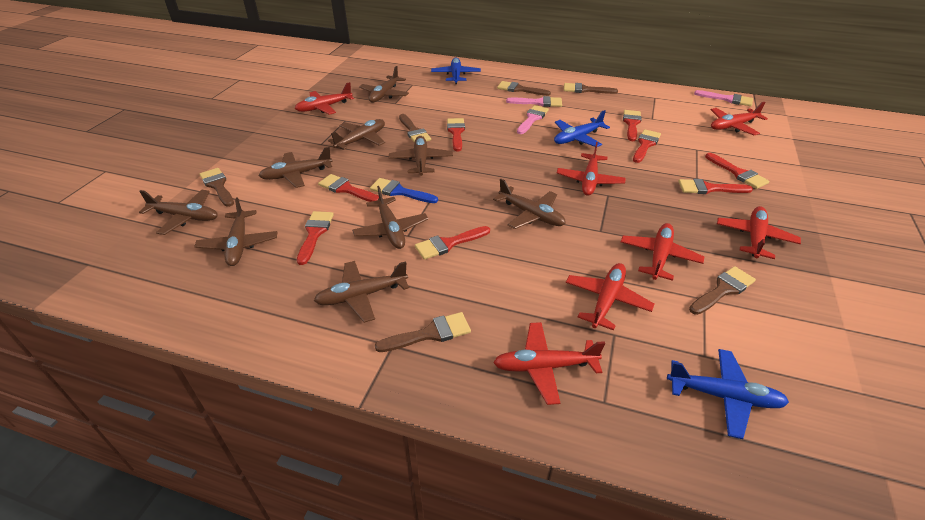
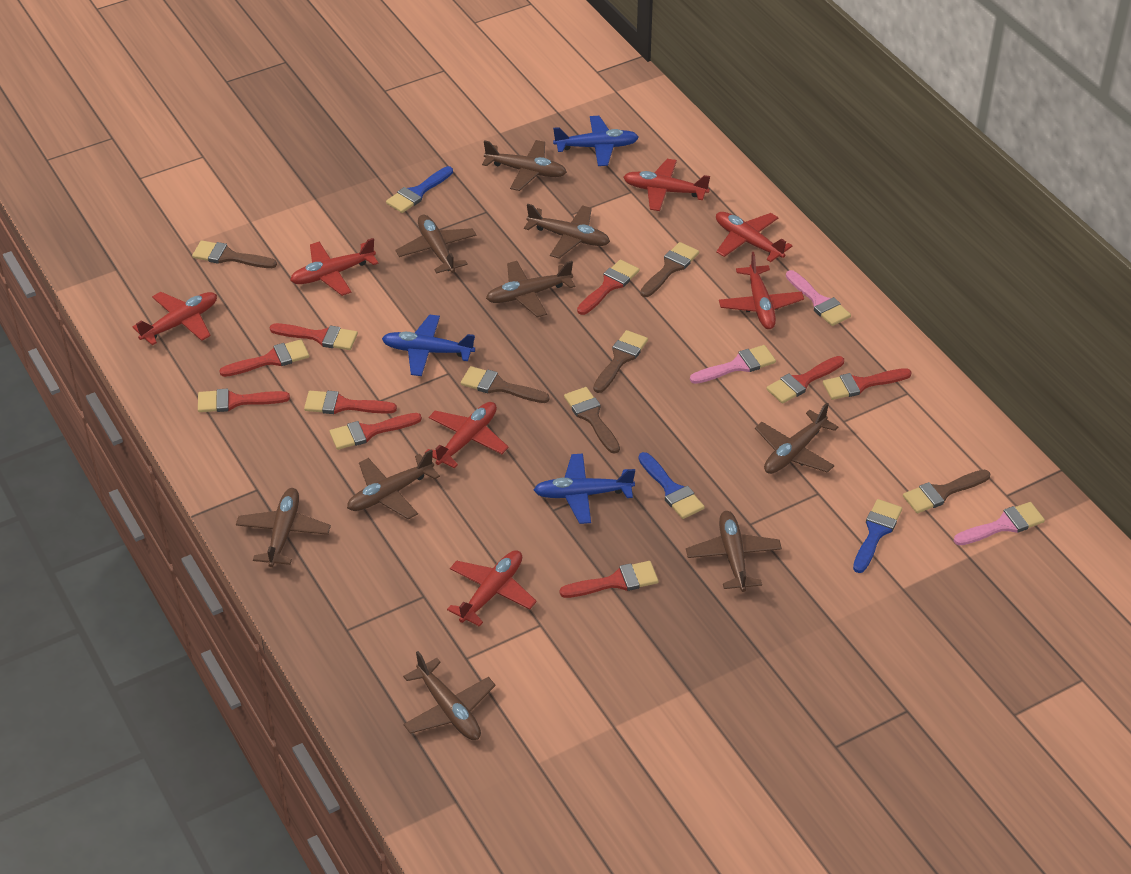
blue brush: [370,178,438,203] = 1 -> [386,166,453,213] [638,452,705,519] [853,499,902,573] = 3
red brush: [297,211,334,265] [318,174,379,202] [415,226,490,260] [447,118,465,151] [623,110,642,141] [633,129,661,163] [679,179,753,194] [705,153,769,189] = 8 -> [198,389,290,412] [219,339,309,377] [269,323,358,350] [304,391,397,414] [330,413,422,450] [560,561,658,598] [577,260,640,315] [766,356,844,404] [823,368,912,400] = 9

